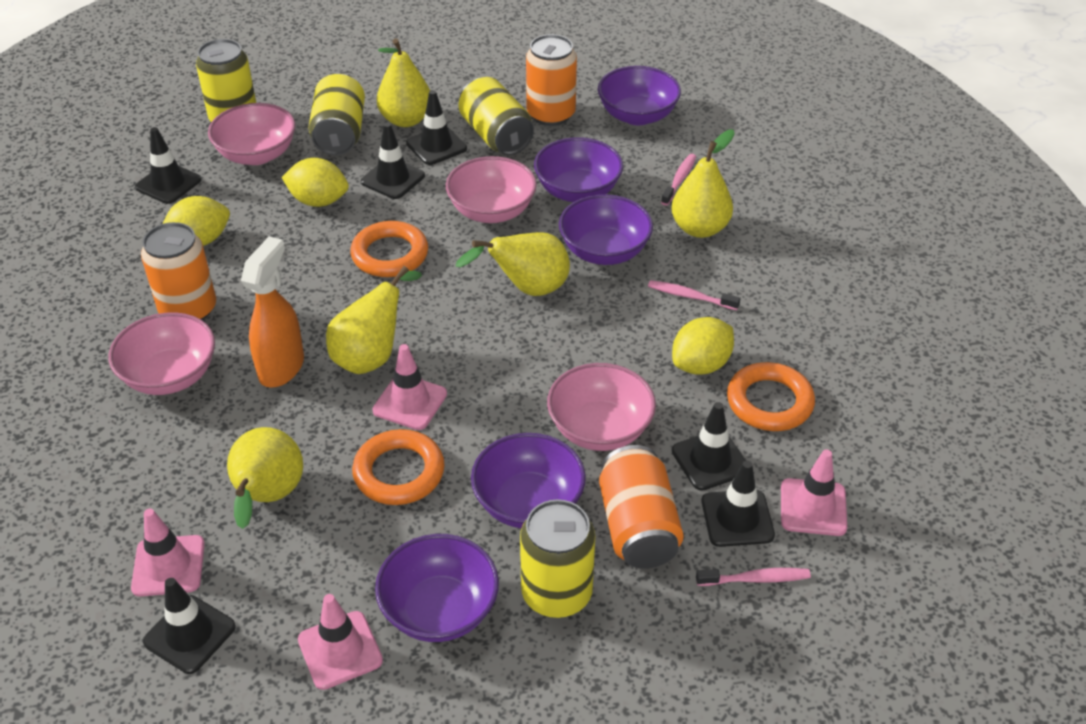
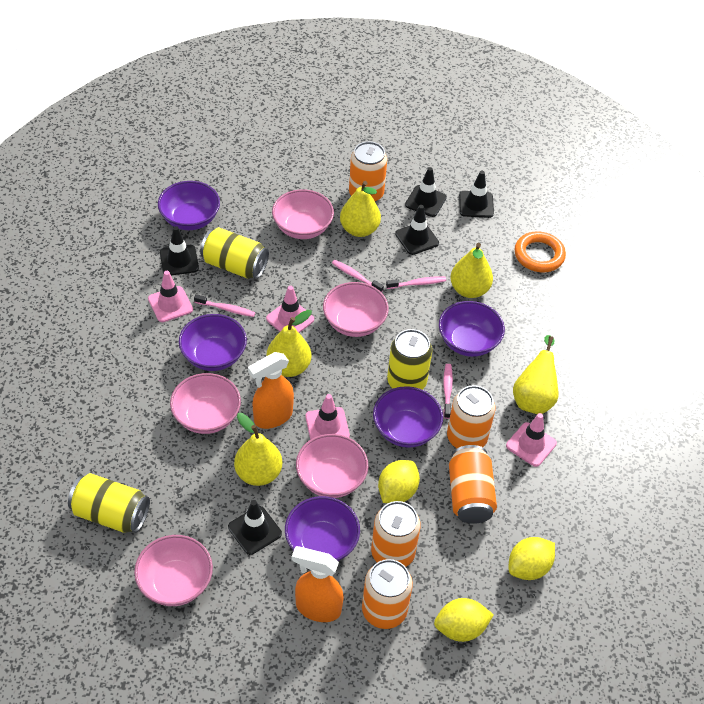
black traffic cone: [135,127,201,204] [143,578,236,674] [361,123,425,199] [406,90,467,165] [672,402,746,491] [702,461,775,547] = 6 -> [160,226,199,275] [228,500,282,555] [395,205,439,255] [405,167,447,217] [459,171,494,218] = 5
orange can: [141,222,216,321] [526,34,577,126] [599,445,684,568] = 3 -> [349,141,387,202] [362,559,413,629] [371,501,421,567] [447,385,495,448] [449,445,497,524] = 5
orange ring: [350,221,428,277] [352,429,445,505] [727,362,815,431] = 3 -> [514,231,566,272] = 1
orange spray bottle: [241,236,304,388] = 1 -> [248,352,294,429] [291,546,344,622] = 2
pink bowl: [109,312,215,395] [208,103,296,165] [446,156,537,223] [547,363,656,451] = 4 -> [134,535,213,606] [170,373,241,434] [272,189,334,239] [296,434,368,498] [323,282,389,337] = 5
pink toothbrush: [648,280,741,310] [661,154,696,206] [696,568,811,586] = 3 -> [194,294,255,317] [332,260,384,292] [386,276,446,289] [443,364,453,419] = 4
yellow can: [196,39,256,122] [309,74,365,155] [458,77,534,155] [520,499,595,618] = 4 -> [68,473,150,533] [200,227,269,279] [387,329,432,390] = 3

